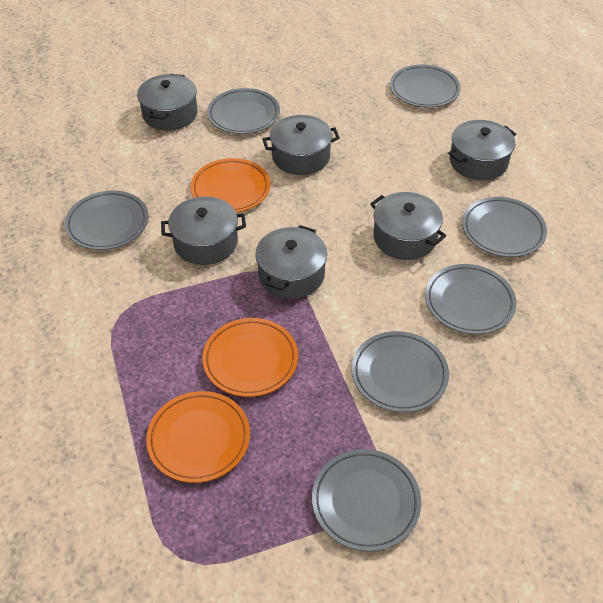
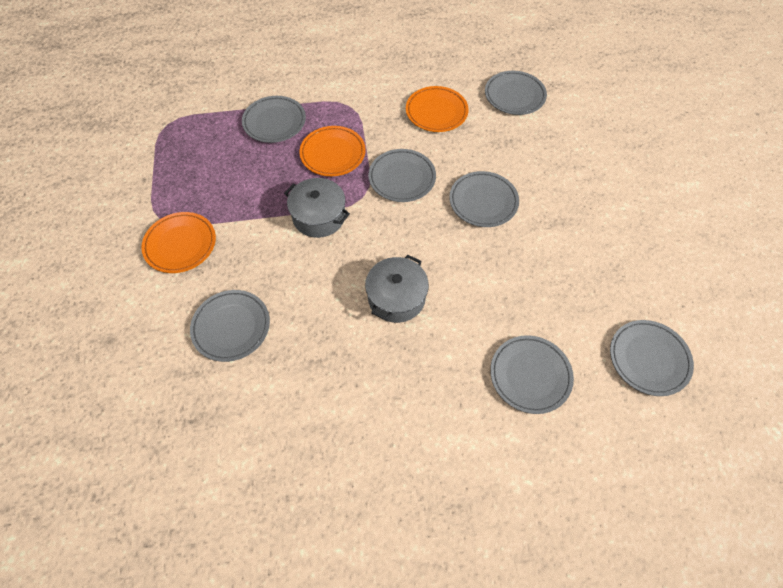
grey pot: [137,74,198,131] [161,196,246,265] [255,225,327,299] [263,115,340,175] [370,192,446,260] [448,120,516,180] = 6 -> [284,178,350,238] [365,255,429,323] = 2

